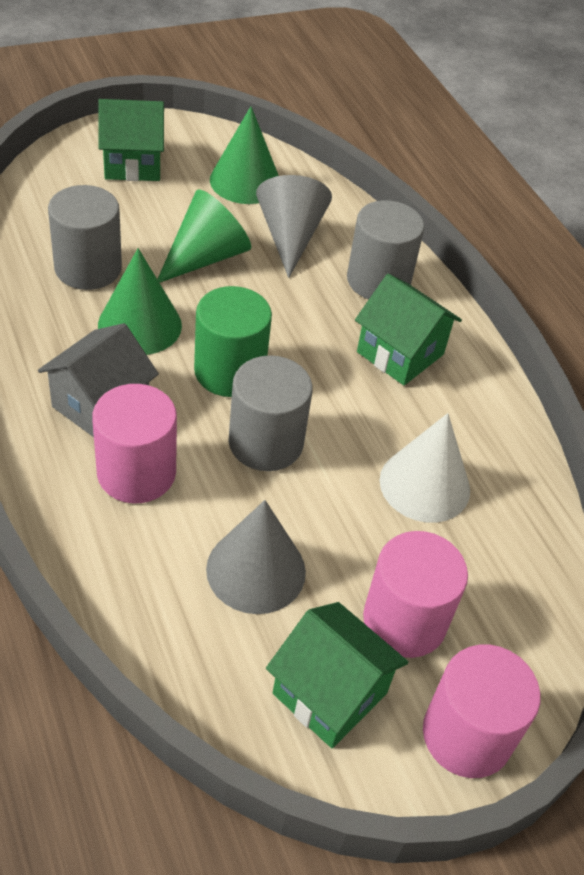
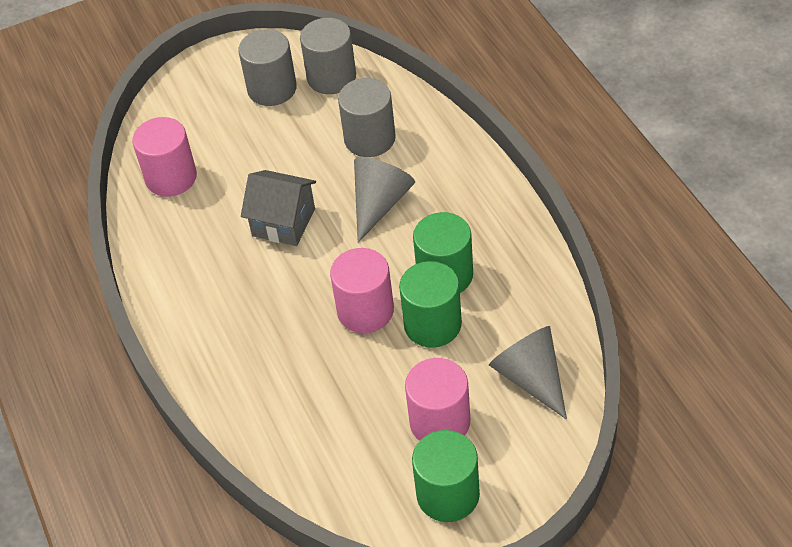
green cone: [98,248,182,355] [157,190,251,283] [210,106,279,204] = 3 -> none = 0
green cylinder: [194,286,272,397] = 1 -> [399,261,462,348] [412,430,480,522] [413,212,473,293] = 3
green house: [98,99,164,181] [266,602,409,748] [355,274,462,385] = 3 -> none = 0
white cone: [380,413,470,523] = 1 -> none = 0

